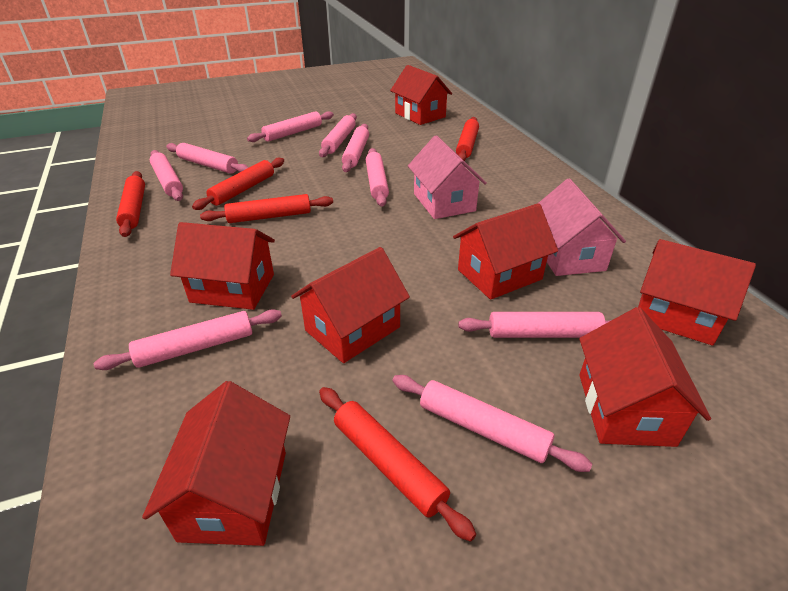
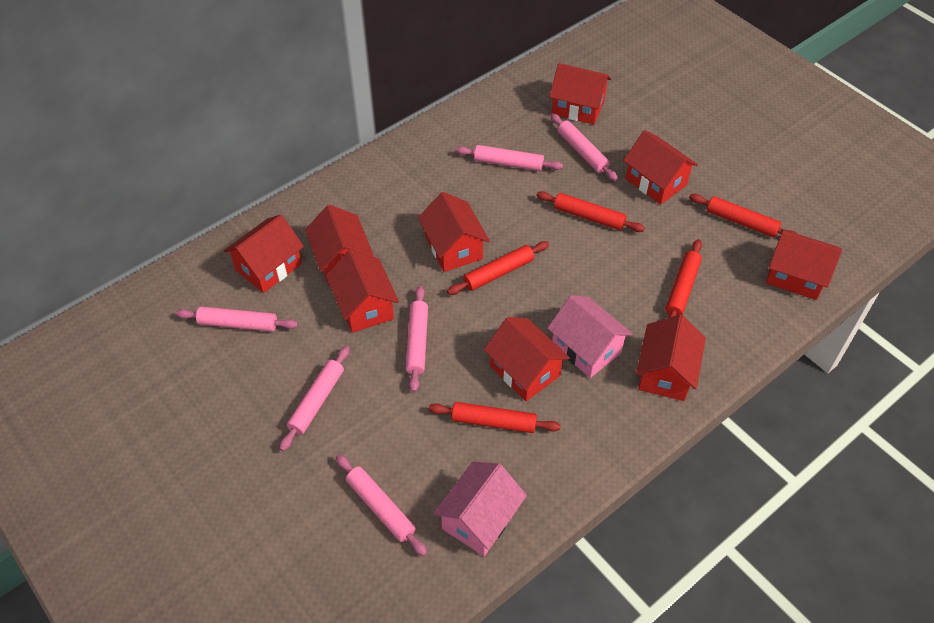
pink rolling pin: [94,309,282,370] [150,150,183,201] [166,143,249,174] [247,111,334,142] [319,113,357,157] [342,124,369,172] [366,148,389,207] [392,375,592,472] [458,312,611,338] = 9 -> [176,306,298,332] [279,346,350,451] [336,454,427,556] [406,286,428,392] [455,145,563,171] [551,113,618,181] = 6
red house: [142,381,290,546] [170,222,275,310] [291,247,410,363] [390,65,452,125] [453,203,558,300] [579,307,711,447] [638,239,756,346] = 7 -> [224,215,304,293] [305,205,374,286] [326,250,399,333] [418,192,490,272] [484,317,570,401] [549,63,612,125] [623,130,698,205] [636,315,706,401] [766,229,842,300] = 9

